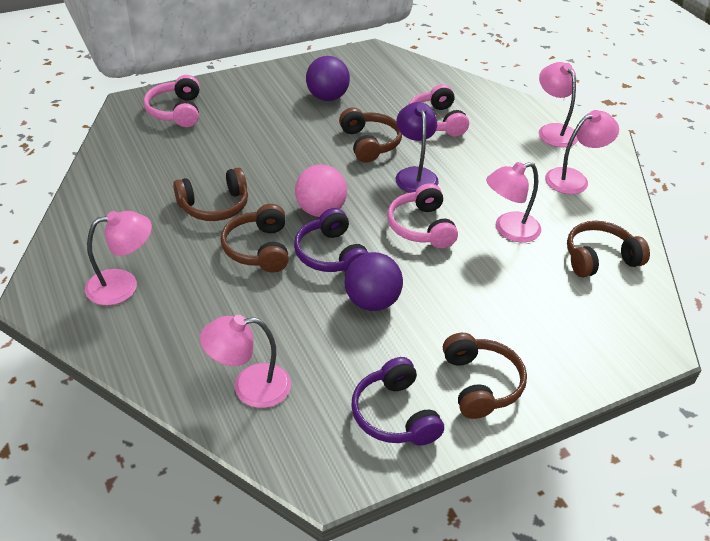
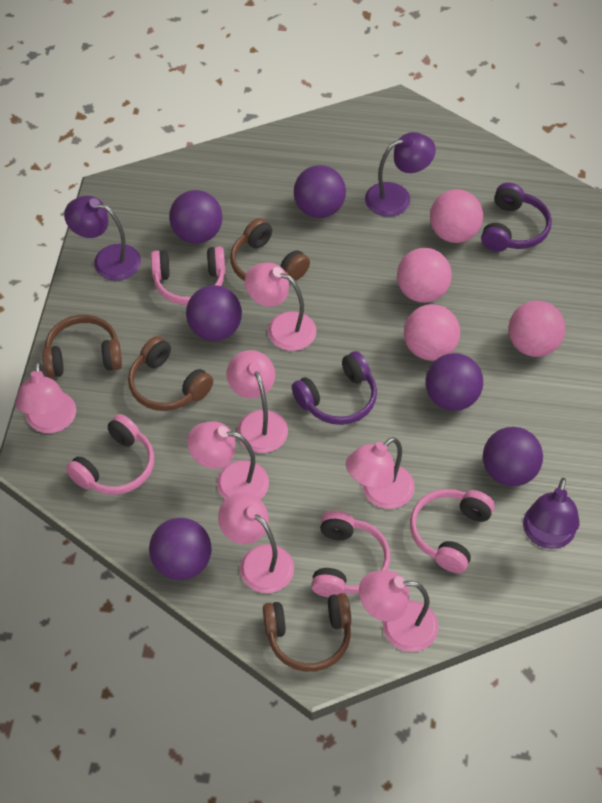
brown headphones: [173,168,248,221] [220,204,289,273] [339,108,402,163] [443,333,527,419] [567,221,650,277] = 5 -> [42,315,122,378] [128,336,213,411] [230,218,310,281] [263,593,351,672] = 4
pink ball: [295,164,347,217] = 1 -> [397,248,452,303] [404,304,460,361] [430,189,483,243] [508,301,565,357] = 4
pink headphones: [144,75,200,127] [387,183,458,248] [409,84,469,136] = 3 -> [66,414,154,495] [151,247,225,305] [311,511,390,597] [410,489,495,573] = 4
pink lamp: [85,211,152,305] [200,315,291,408] [486,162,541,242] [539,62,578,147] [545,110,619,194] = 5 -> [16,361,76,433] [187,421,269,500] [218,493,294,593] [227,350,288,453] [245,263,316,351] [346,437,415,509] [359,570,439,652] = 7
purple ball: [306,56,350,101] [345,252,403,311] = 2 -> [149,518,212,580] [169,190,223,244] [186,285,242,341] [294,165,346,218] [425,353,483,411] [483,427,543,487] = 6
purple lamp: [396,102,439,193] = 1 -> [64,196,141,281] [365,132,436,217] [523,478,580,549] = 3

